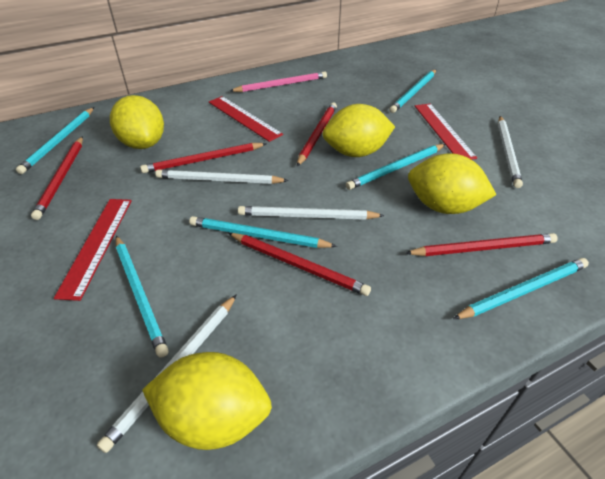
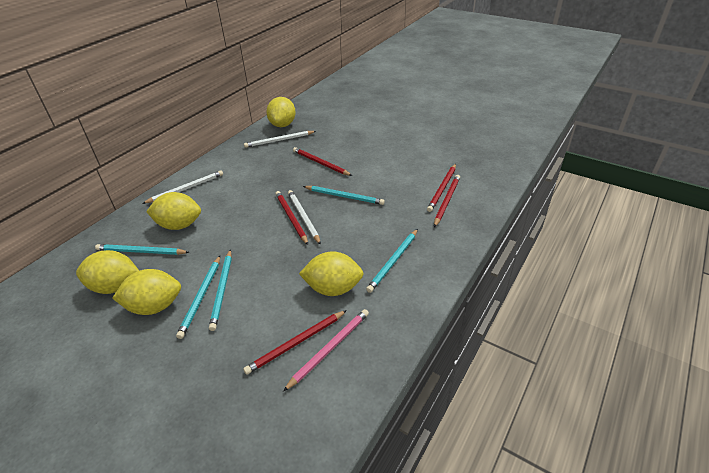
red ruler: [54,199,132,301] [209,96,283,142] [415,104,477,160] = 3 -> none = 0
turquoise pencil: [16,107,94,174] [116,235,169,358] [189,216,337,248] [346,144,446,190] [389,70,436,113] [453,258,589,319] = 6 -> [95,244,189,255] [176,256,220,339] [209,249,232,331] [303,186,385,205] [366,229,418,293] = 5
white pencil: [97,294,237,453] [155,170,289,184] [238,206,385,220] [498,116,523,188] = 4 -> [142,170,223,204] [244,131,316,148] [288,190,321,245] = 3
yellow lemon: [110,95,164,149] [142,352,272,450] [322,104,395,157] [408,153,496,214] = 4 -> [76,250,139,294] [112,269,181,315] [146,192,201,230] [266,97,296,127] [299,251,364,296] = 5

